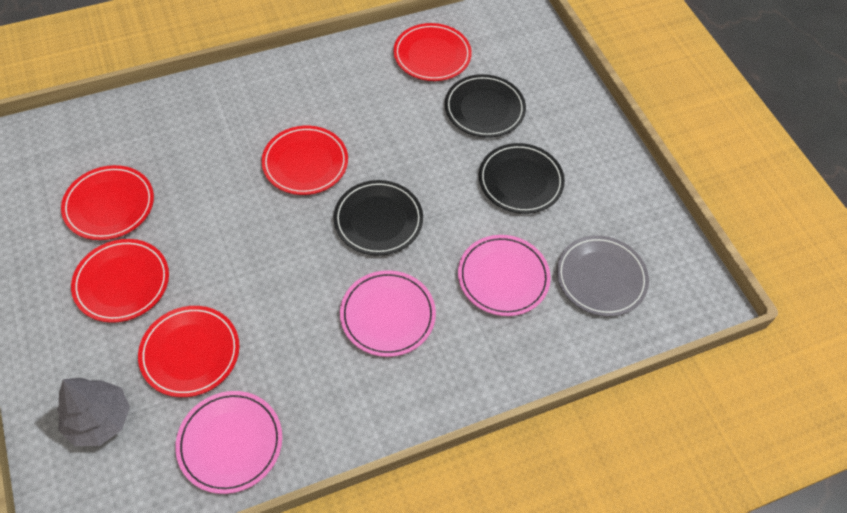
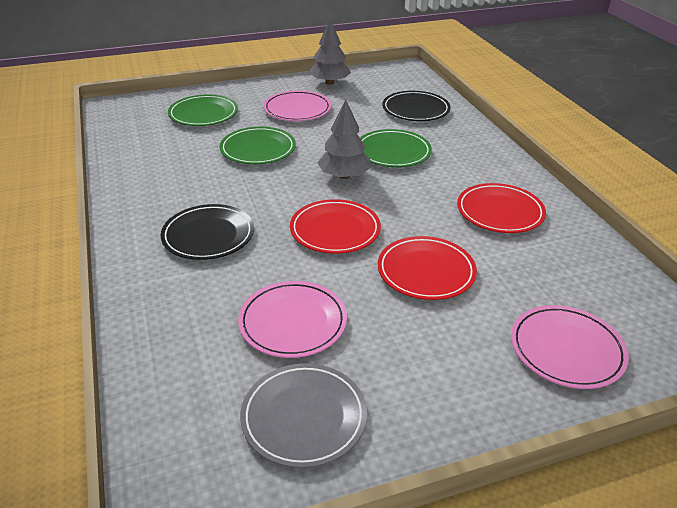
black plate: [334,180,423,256] [445,74,526,138] [479,143,565,214] = 3 -> [161,204,254,260] [382,91,451,121] = 2
green plate: none = 0 -> [168,95,238,126] [220,127,296,164] [360,129,432,167] = 3
grey tree: [57,378,130,446] = 1 -> [309,18,351,85] [317,99,371,179] = 2
red plate: [61,165,154,240] [71,239,169,323] [138,306,239,397] [261,126,348,195] [393,23,472,81] = 5 -> [290,199,381,254] [378,236,477,300] [457,183,546,233] = 3

